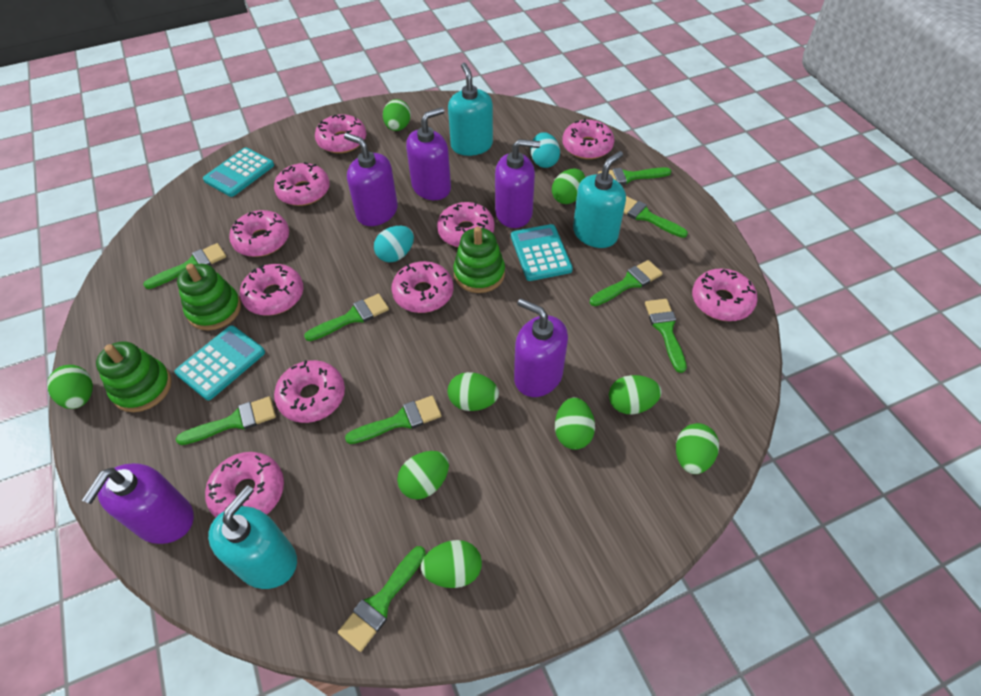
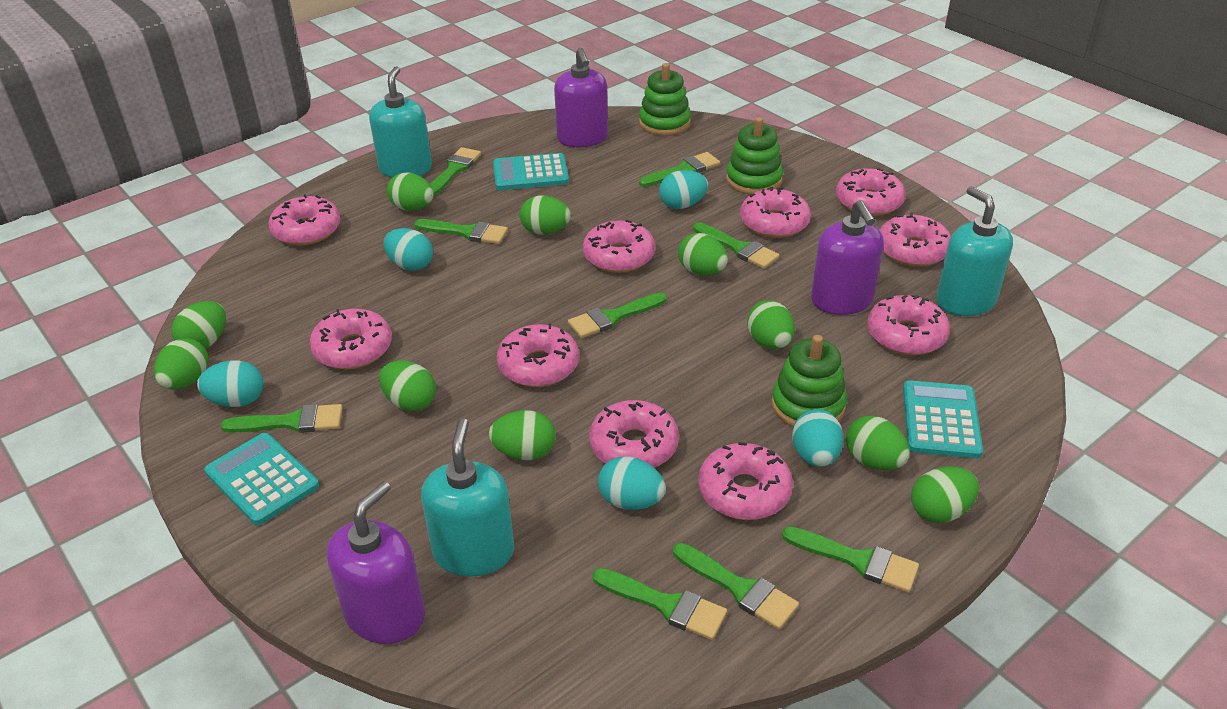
green egg: [47,365,93,409] [383,99,411,131] [397,451,449,500] [421,540,482,588] [447,372,499,411] [552,168,585,204] [555,397,595,450] [609,375,662,414] [676,423,719,474] = 9 -> [154,338,209,389] [171,301,226,349] [379,360,436,411] [387,172,434,211] [489,410,556,460] [520,195,571,235] [678,233,728,275] [747,300,795,349] [846,416,910,470] [911,466,979,523] = 10
purple soap dispenser: [82,463,194,544] [344,133,398,226] [406,107,451,200] [495,139,540,228] [514,298,568,397] = 5 -> [327,481,425,644] [554,48,608,147] [811,200,884,315] = 3
turquoise egg: [374,226,414,262] [531,132,560,168] = 2 -> [197,360,263,407] [383,228,433,271] [598,457,666,510] [659,170,708,209] [792,409,844,467] = 5

